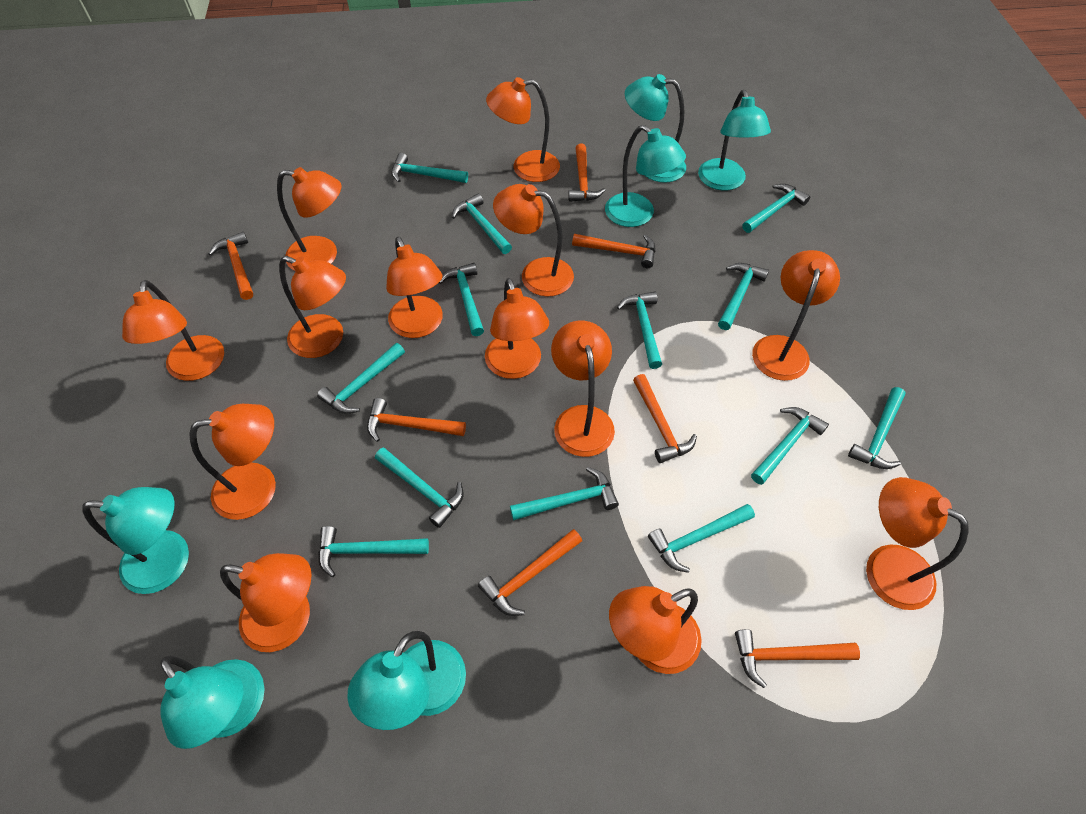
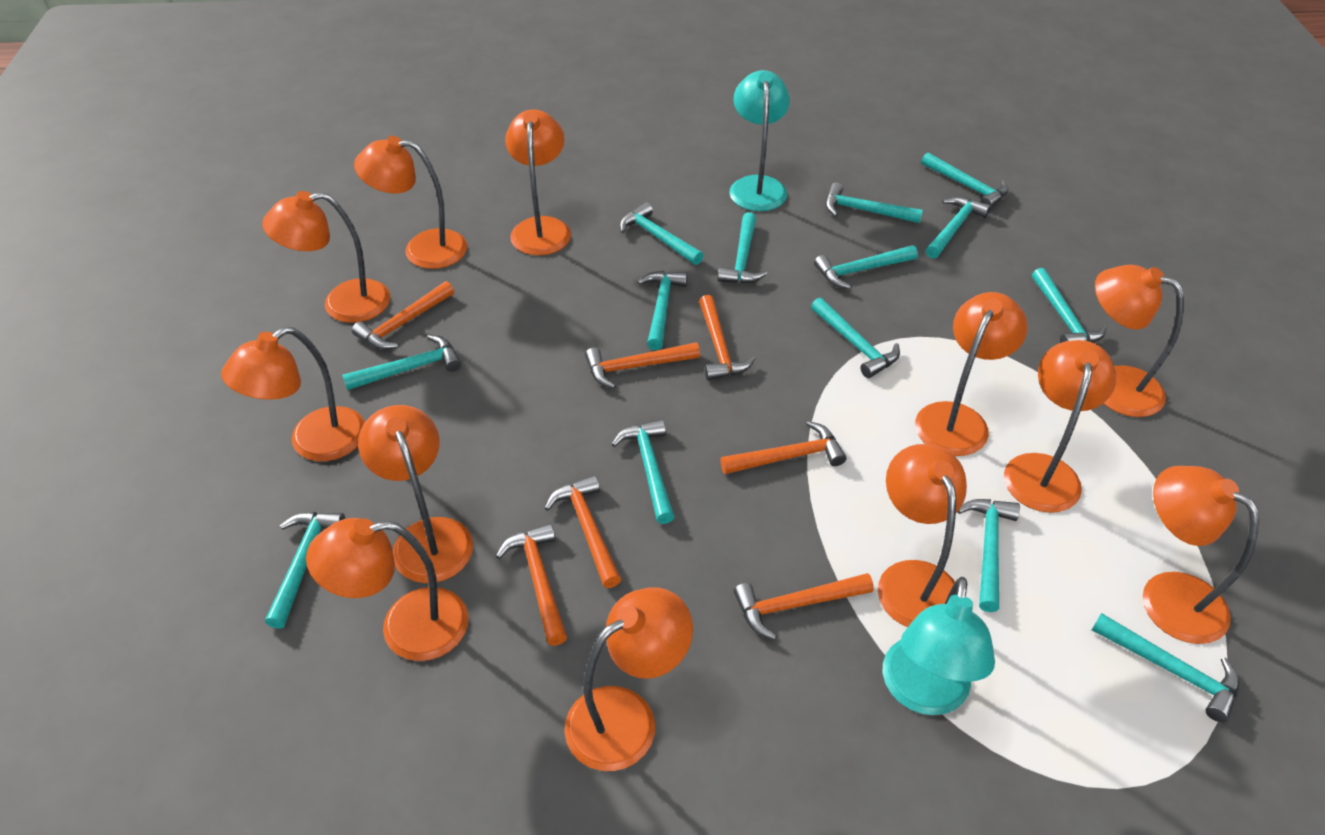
orange lamp: [122,280,224,381] [189,404,276,520] [220,553,312,652] [277,167,341,271] [279,256,346,358] [386,237,443,338] [485,278,549,379] [486,77,560,182] [493,184,574,297] [551,320,615,457] [609,586,702,674] [752,250,840,381] [866,477,969,610] = 13 -> [221,327,365,461] [262,191,390,323] [306,518,468,661] [354,136,467,269] [358,405,473,583] [505,109,571,255] [564,587,693,771] [878,444,967,627] [915,292,1028,456] [1004,340,1116,513] [1095,265,1184,417] [1143,466,1259,644] = 12
turquoise hammer: [317,343,405,414] [318,526,429,577] [375,447,464,528] [391,153,468,183] [439,263,484,336] [452,193,512,254] [510,467,619,521] [617,292,662,369] [648,504,755,573] [718,263,769,330] [742,184,811,233] [751,407,829,485] [848,387,905,469] = 13 -> [265,512,345,629] [342,335,461,390] [611,419,675,524] [620,202,704,265] [637,271,688,350] [717,212,768,284] [811,298,900,378] [814,245,918,289] [825,182,923,223] [921,152,1009,208] [926,196,991,259] [957,499,1020,612] [1032,268,1107,343] [1092,613,1239,722] = 14
turquoise lamp: [82,487,189,594] [160,656,265,749] [347,631,466,730] [605,125,686,227] [625,74,686,183] [698,90,771,190] = 6 -> [729,70,790,211] [883,577,995,715] = 2

